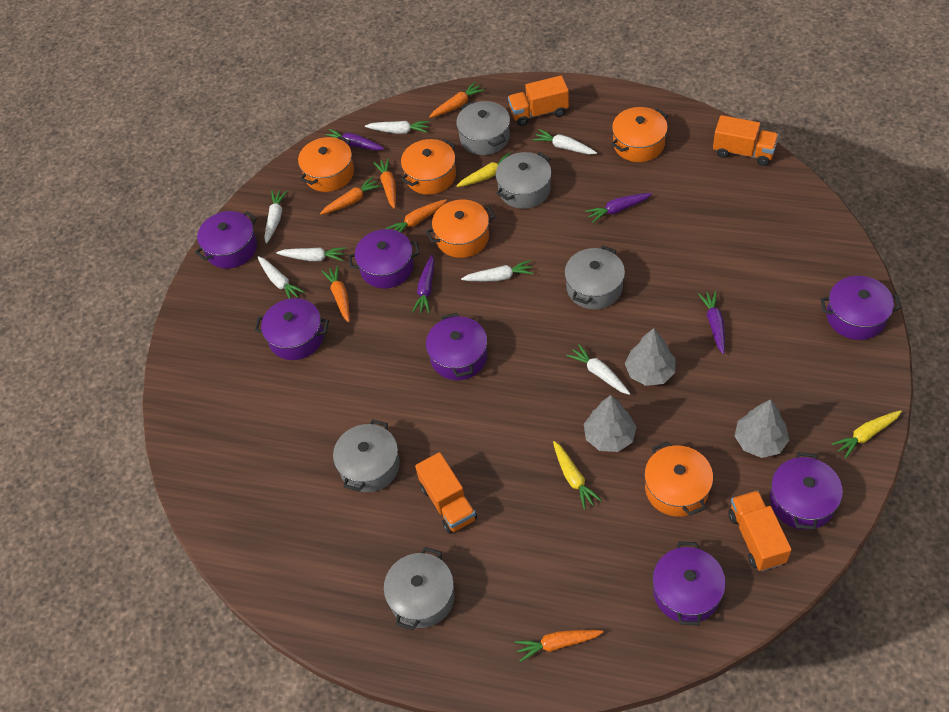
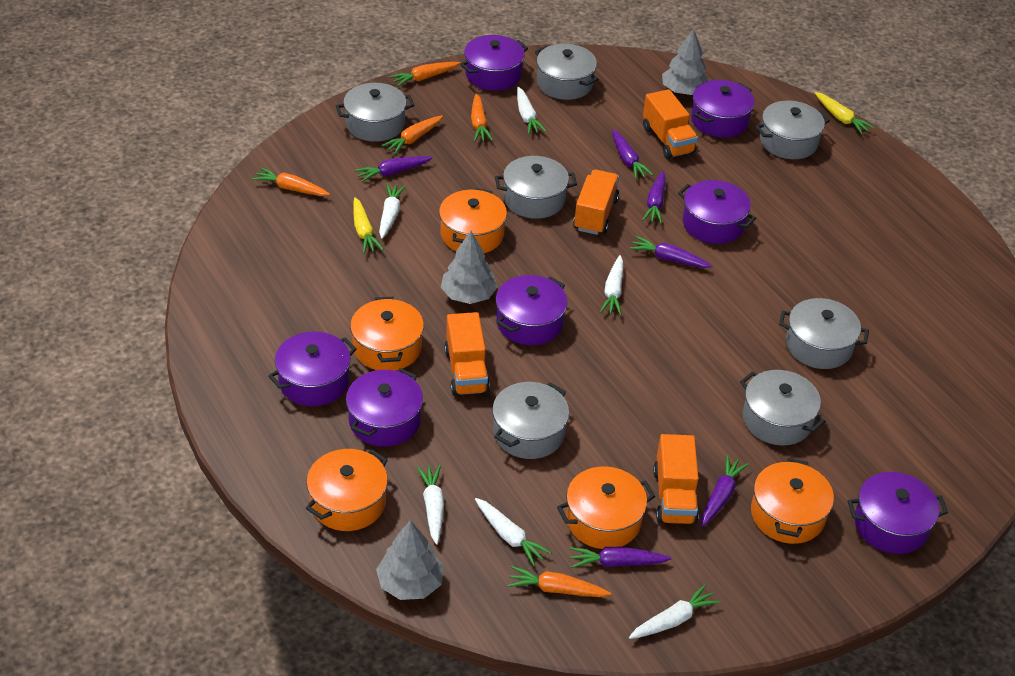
grey pot: [333,419,400,492] [384,547,455,630] [456,101,510,155] [496,152,552,209] [564,245,625,309] = 5 -> [336,83,414,142] [492,382,569,459] [495,156,577,219] [535,44,599,100] [740,370,825,446] [755,101,830,159] [779,298,869,369] = 7
orange carrot: [320,176,381,215] [321,265,350,322] [373,158,396,209] [386,199,447,232] [429,82,485,118] [515,630,604,662] = 6 -> [252,168,330,196] [381,115,443,155] [390,62,460,87] [471,93,493,142] [507,566,611,597] = 5
purple carrot: [326,129,385,150] [412,255,434,314] [585,193,652,223] [698,291,725,354] = 4 -> [355,156,433,182] [570,547,672,568] [612,129,653,179] [630,236,712,268] [642,171,666,224] [701,455,749,527] = 6
white carrot: [258,256,305,299] [264,190,288,244] [276,247,346,261] [365,121,430,134] [461,260,534,281] [533,129,597,154] [567,344,630,395] = 7 -> [379,183,406,239] [417,465,444,545] [475,498,552,566] [517,87,547,134] [600,255,623,315] [629,584,720,639] = 6
yellow carrot: [456,153,510,187] [553,441,602,510] [832,410,902,459] = 3 -> [353,197,384,254] [815,92,875,135] = 2

